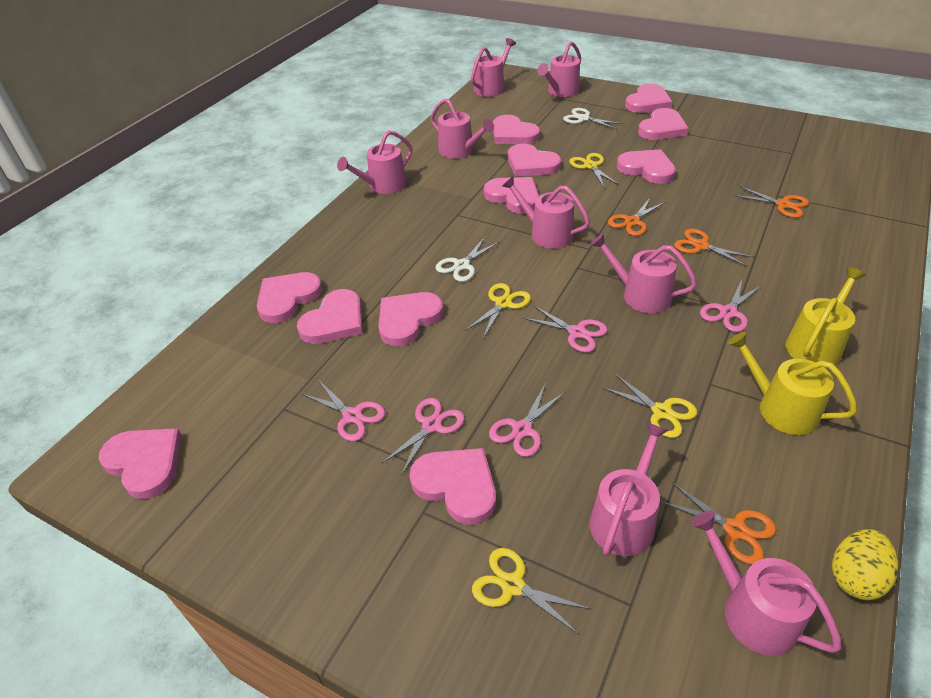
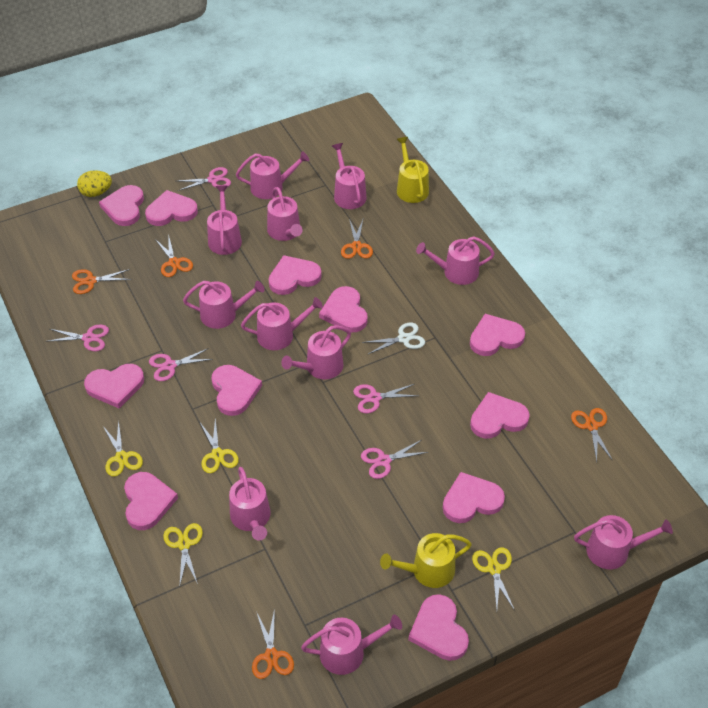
orange scissors: [608,198,666,236] [660,482,776,565] [674,229,753,266] [733,186,809,218] = 4 -> [72,269,131,294] [155,238,193,277] [252,608,294,679] [341,219,373,259] [571,408,613,462] = 5
pink watering can: [337,130,412,194] [431,98,494,159] [471,38,516,97] [502,176,590,249] [537,41,581,97] [590,233,697,313] [590,422,669,556] [691,511,842,656] = 8 -> [183,281,265,329] [207,185,242,255] [229,467,271,541] [236,151,309,199] [241,297,323,350] [267,187,303,241] [281,325,351,379] [301,615,402,675] [332,143,366,209] [416,236,495,285] [574,515,673,570] = 11
white scissors: [436,237,500,282] [563,108,623,129] = 2 -> [362,323,425,355] = 1

